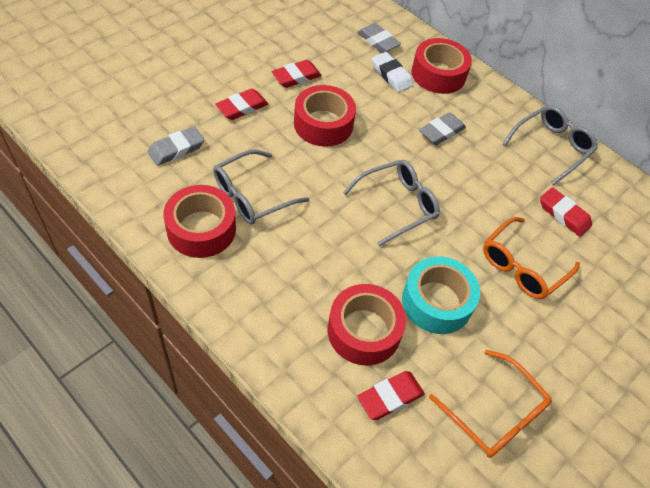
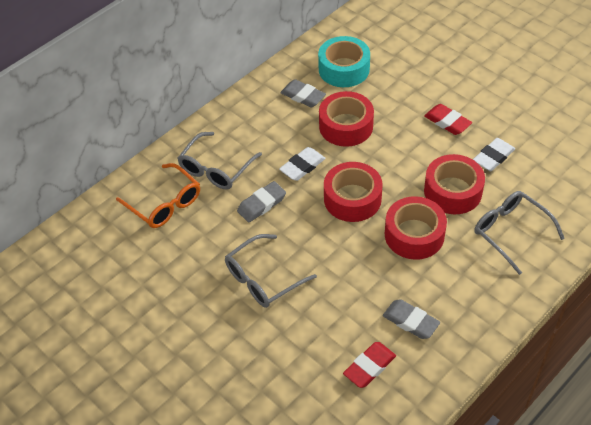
orange glasses: [429,350,552,458] [483,217,580,299] = 2 -> [116,163,200,228] = 1
red eraser: [215,88,268,120] [271,60,322,88] [357,371,425,420] [540,187,592,237] = 4 -> [343,342,396,388] [424,104,472,135] = 2
white eraser: [372,52,413,92] = 1 -> [279,147,326,181] [473,138,515,171] = 2

